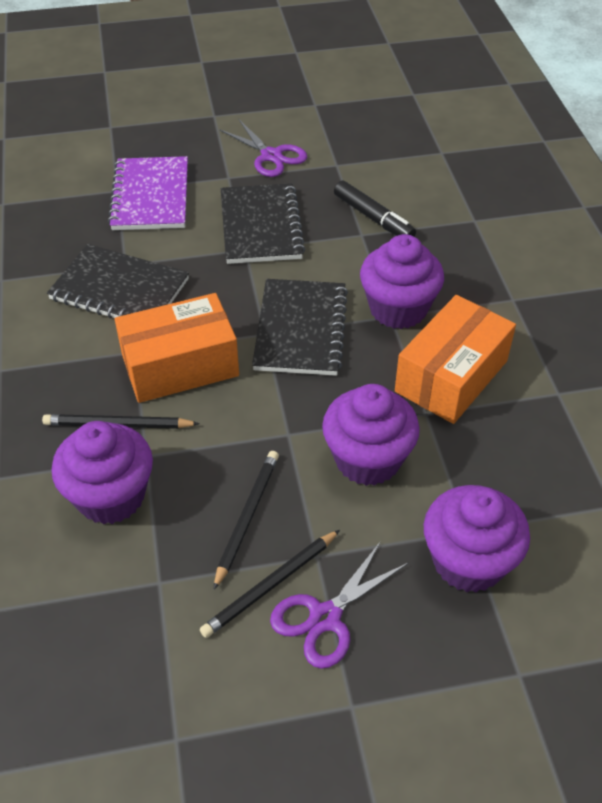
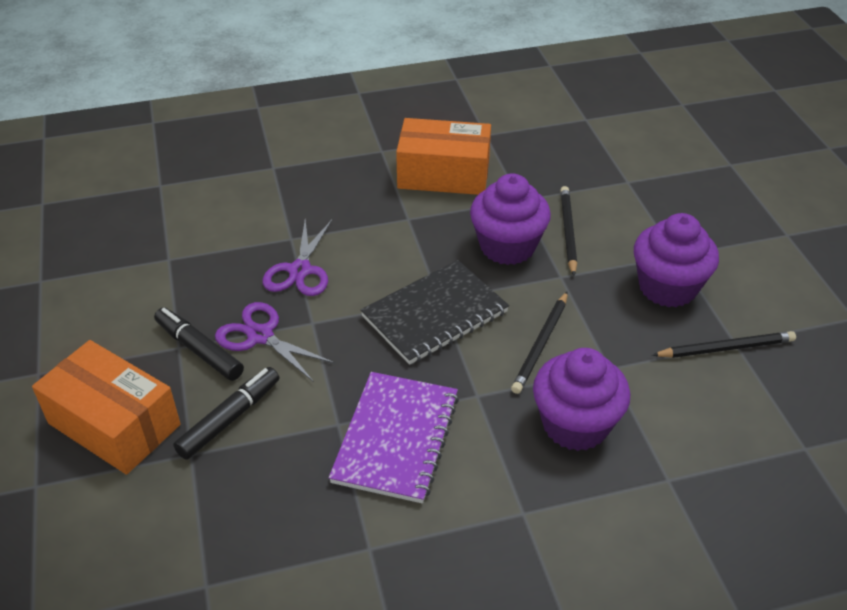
black marker: [334,181,416,237] = 1 -> [154,307,244,381] [173,367,279,460] = 2
black notebook: [47,244,189,318] [221,183,305,264] [252,279,348,376] = 3 -> [360,260,509,365] = 1
purple cupcake: [52,421,153,524] [322,384,420,486] [360,234,444,329] [424,485,530,592] = 4 -> [470,173,551,265] [533,348,630,451] [634,213,719,307] = 3

